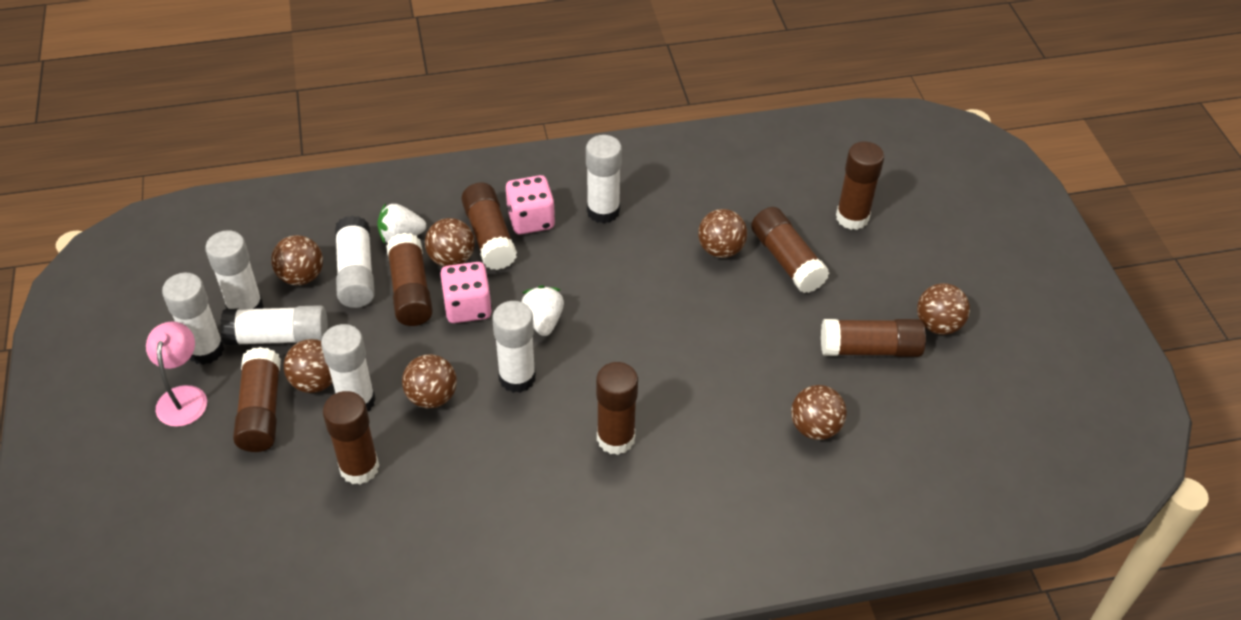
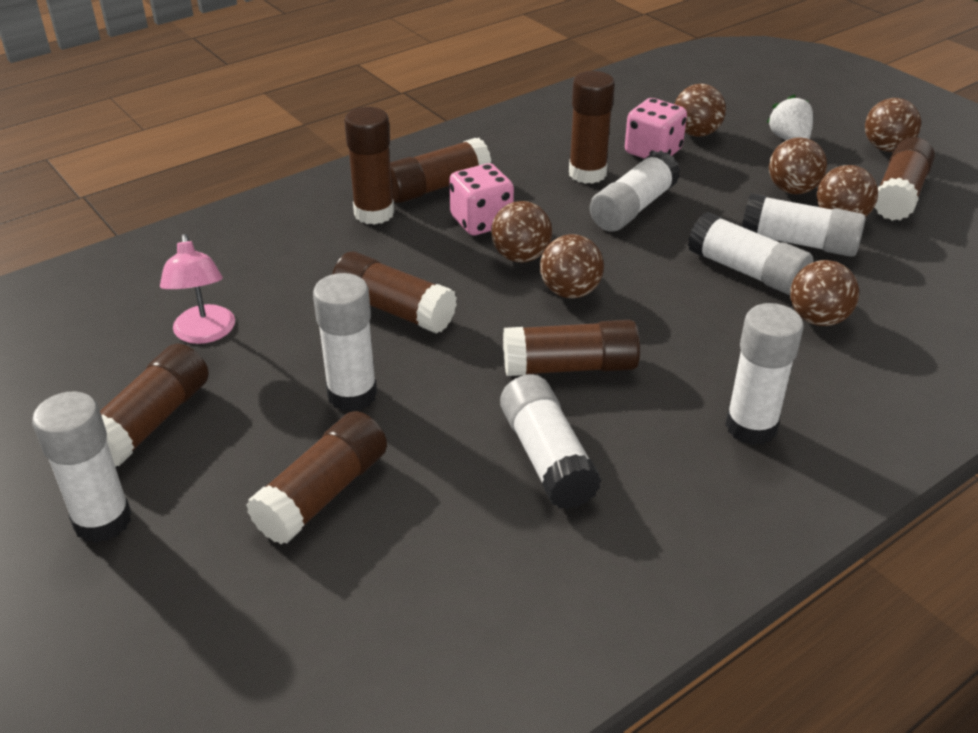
white strawberry: [377,203,426,244] [521,285,564,336] = 2 -> [767,95,813,140] = 1

